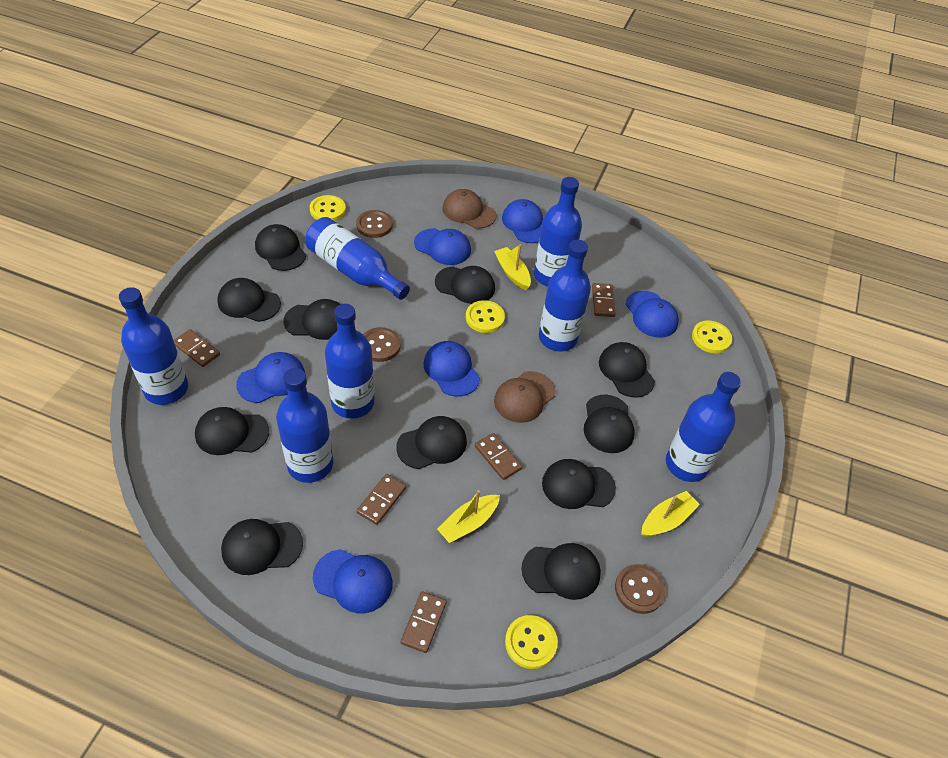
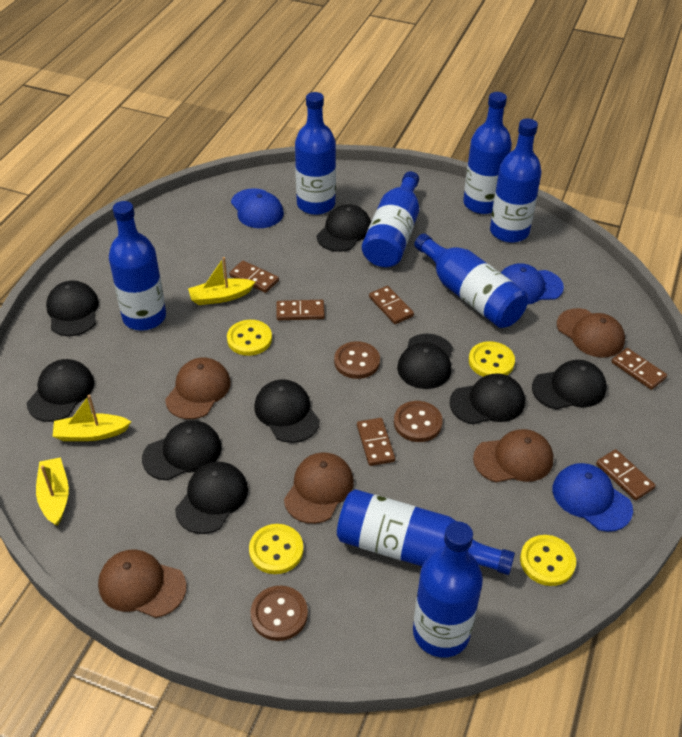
black cap: [195,407,269,455] [217,278,281,322] [221,519,303,575] [255,224,306,271] [284,299,340,340] [396,416,467,469] [435,266,495,304] [521,543,601,600] [542,459,616,509] [584,395,635,453] [599,342,655,398] = 11 -> [27,359,94,422] [46,280,99,336] [142,420,221,480] [175,462,248,534] [254,379,320,443] [317,204,371,252] [397,334,453,389] [450,373,525,424] [532,360,607,409] = 9
blue bottle: [119,287,188,405] [276,368,333,483] [305,217,410,300] [325,304,375,419] [534,177,582,287] [539,240,591,352] [666,372,741,482] = 7 -> [109,201,166,330] [295,92,336,215] [337,489,515,575] [362,171,419,267] [413,522,483,658] [414,233,528,328] [463,92,512,214] [490,119,542,243] = 8
blue cap: [236,352,305,403] [313,549,393,613] [414,228,471,265] [423,341,480,397] [502,199,543,243] [626,291,679,338] = 6 -> [231,188,284,228] [501,263,564,305] [553,463,633,532] = 3
brown cap: [442,189,496,229] [494,371,556,423] = 2 -> [98,549,187,618] [165,357,231,419] [284,453,354,524] [473,429,553,482] [557,308,625,358] = 5
brown domino: [174,329,220,367] [357,474,406,525] [401,591,447,653] [475,433,522,480] [592,283,616,317] = 5 -> [229,261,279,293] [276,300,325,320] [357,418,395,466] [369,286,414,324] [596,449,655,501] [612,348,667,390] = 6

